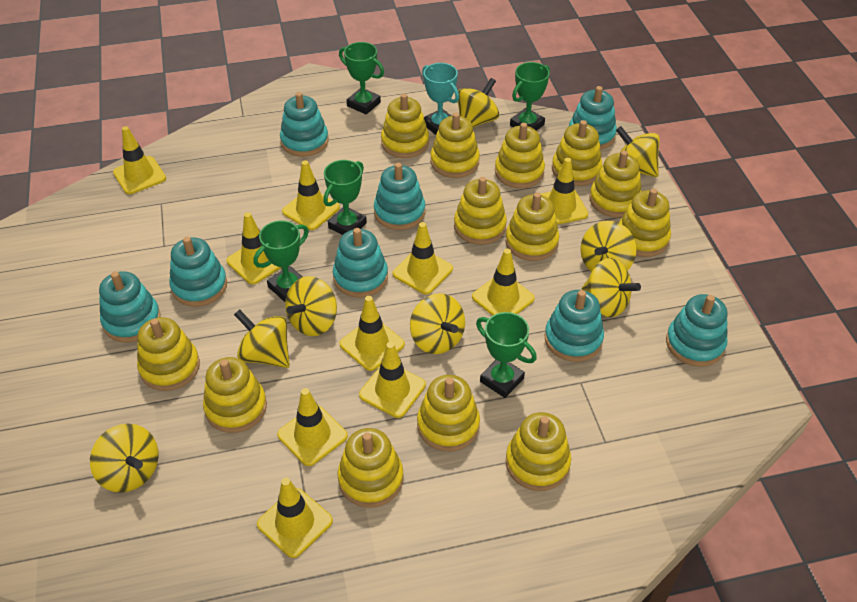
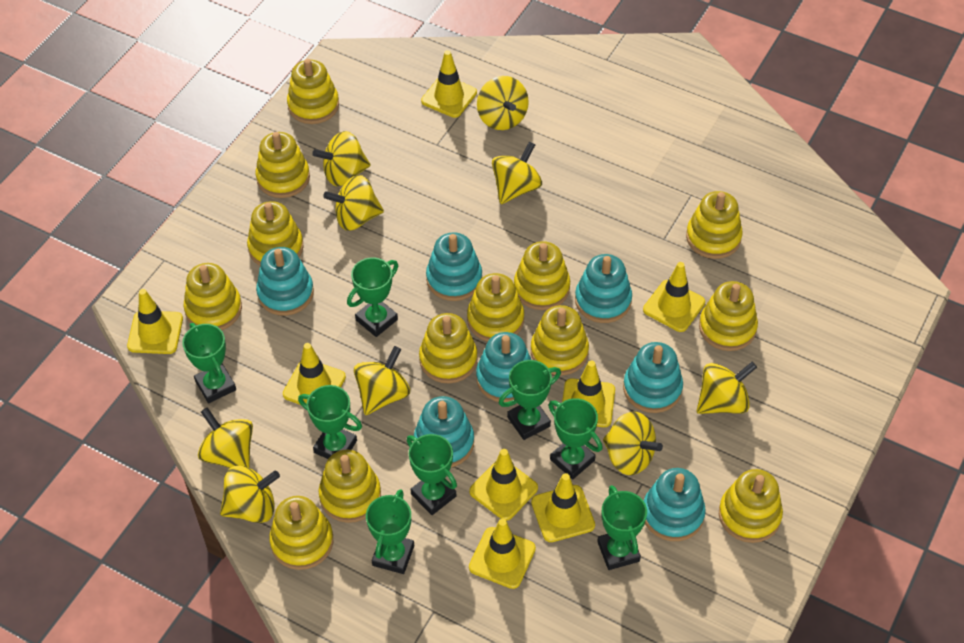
green trophy: [254,221,309,302] [323,160,367,235] [339,42,384,115] [476,312,537,398] [510,62,550,131] = 5 -> [182,323,236,403] [298,385,362,459] [347,257,398,337] [366,489,414,574] [406,434,457,515] [499,360,561,440] [548,398,603,479] [597,485,647,570] = 8
turquoise stacking toy: [99,271,161,343] [169,237,227,307] [280,92,329,157] [333,228,388,297] [374,163,425,230] [545,290,604,362] [569,86,617,150] [666,294,728,367] = 8 -> [256,247,314,316] [414,396,474,467] [426,232,482,301] [476,332,531,402] [575,254,632,323] [623,342,683,413] [644,468,706,541] = 7
turquoise trophy: [422,63,459,135] = 1 -> none = 0
yellow spinning top: [90,424,159,493] [234,309,290,368] [285,276,337,336] [410,293,465,354] [458,78,499,127] [580,221,636,272] [582,258,641,317] [616,126,660,177] = 8 -> [198,407,253,468] [220,465,280,523] [312,131,370,186] [323,175,384,231] [354,346,410,415] [477,76,529,130] [492,141,542,204] [603,412,663,475] [697,362,757,414] = 9
yellow traffic cone: [113,126,166,194] [227,212,282,284] [257,478,333,558] [277,388,348,466] [282,160,340,230] [339,296,405,371] [359,342,426,418] [393,222,453,294] [472,249,535,316] [541,158,588,225] = 10 -> [127,289,183,354] [283,343,346,405] [421,50,477,118] [469,449,538,521] [469,519,536,589] [531,473,595,542] [562,361,615,427] [643,262,705,332] = 8

